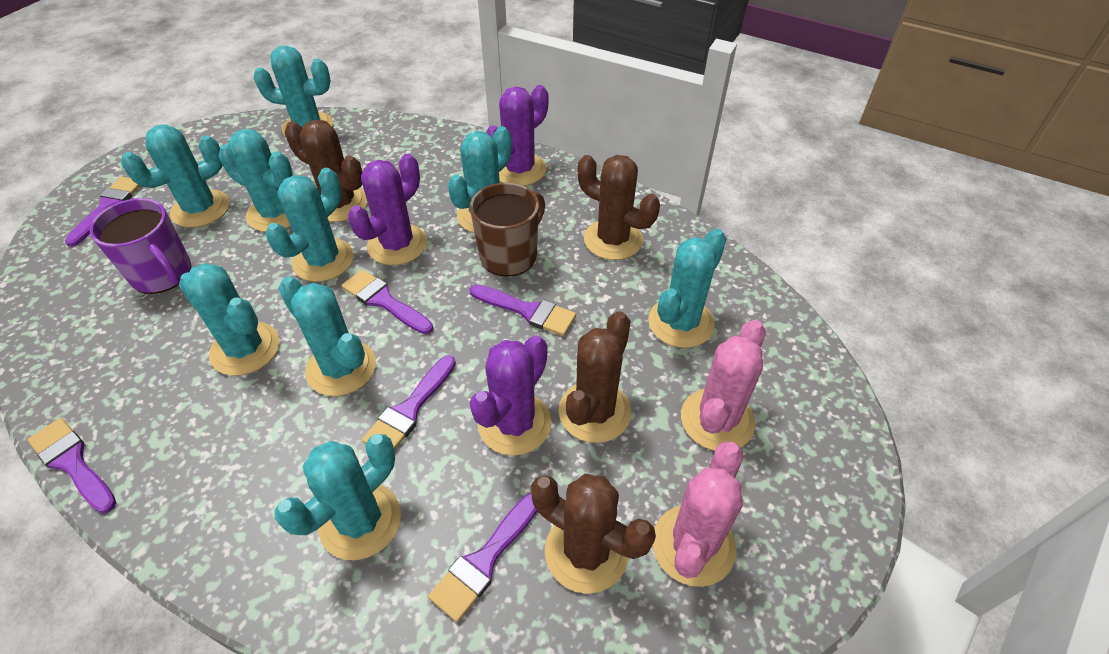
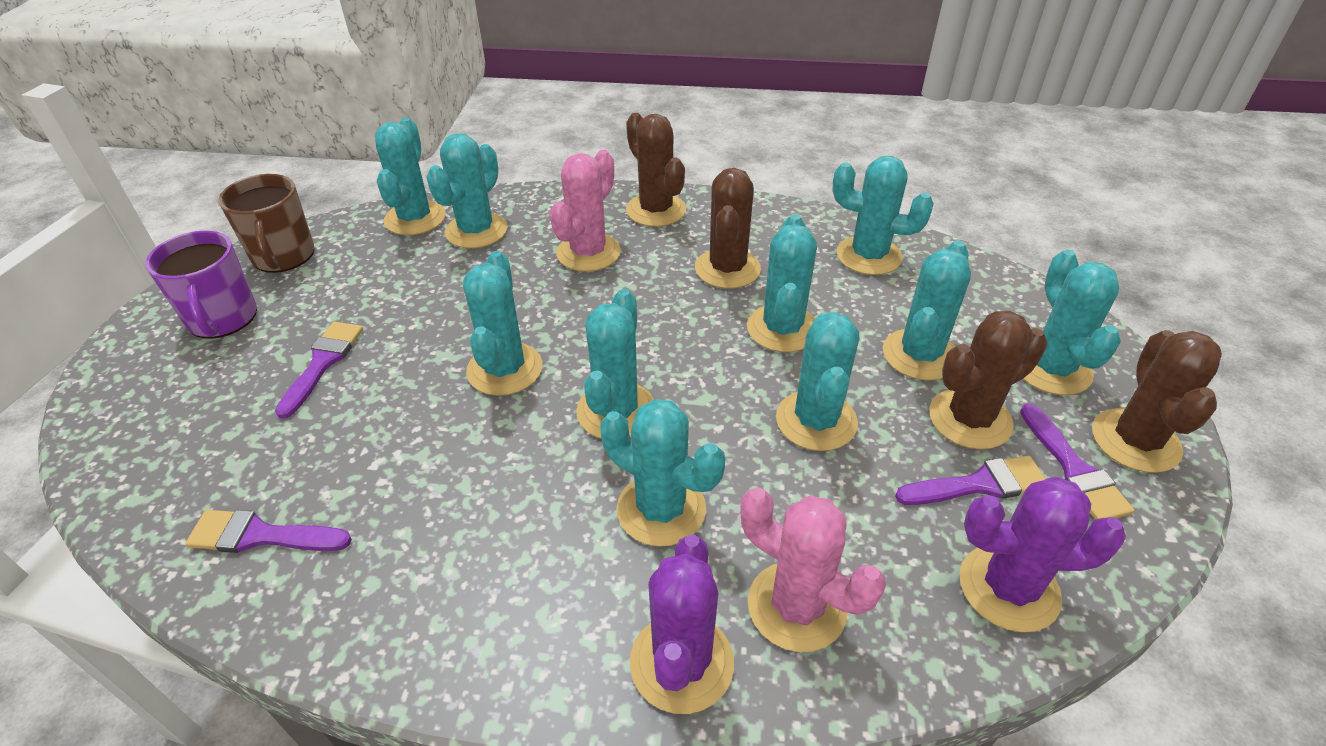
purple brush: [28,418,116,514] [65,177,141,247] [342,269,433,334] [362,355,456,450] [428,493,537,622] [470,284,576,336] = 6 -> [185,510,352,553] [275,322,363,419] [895,456,1046,505] [1020,404,1134,520] = 4
purple cactus: [348,154,427,265] [470,335,552,456] [486,85,548,186] = 3 -> [630,535,734,714] [959,476,1126,632] = 2
turquoise cactus: [121,125,230,228] [179,263,280,376] [218,129,293,232] [254,45,333,135] [266,168,354,282] [275,434,401,560] [279,276,376,396] [447,126,512,233] [648,229,726,348] = 9 -> [375,118,446,235] [426,133,507,248] [463,251,542,396] [576,289,654,439] [600,399,725,547] [747,214,817,352] [776,312,859,451] [832,156,934,275] [883,241,971,381] [1023,250,1121,395] = 10

